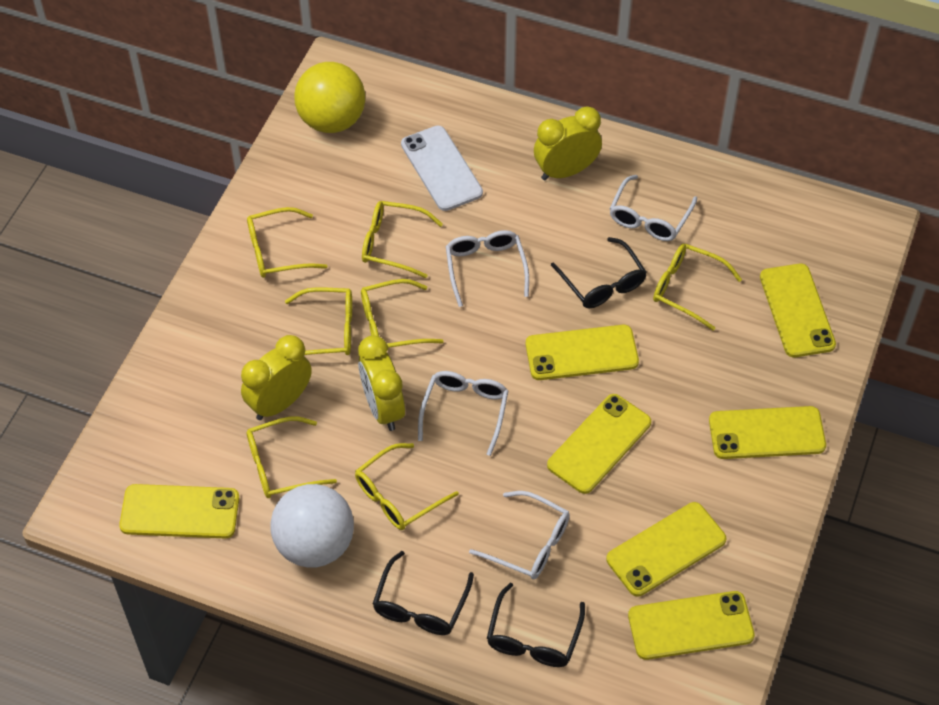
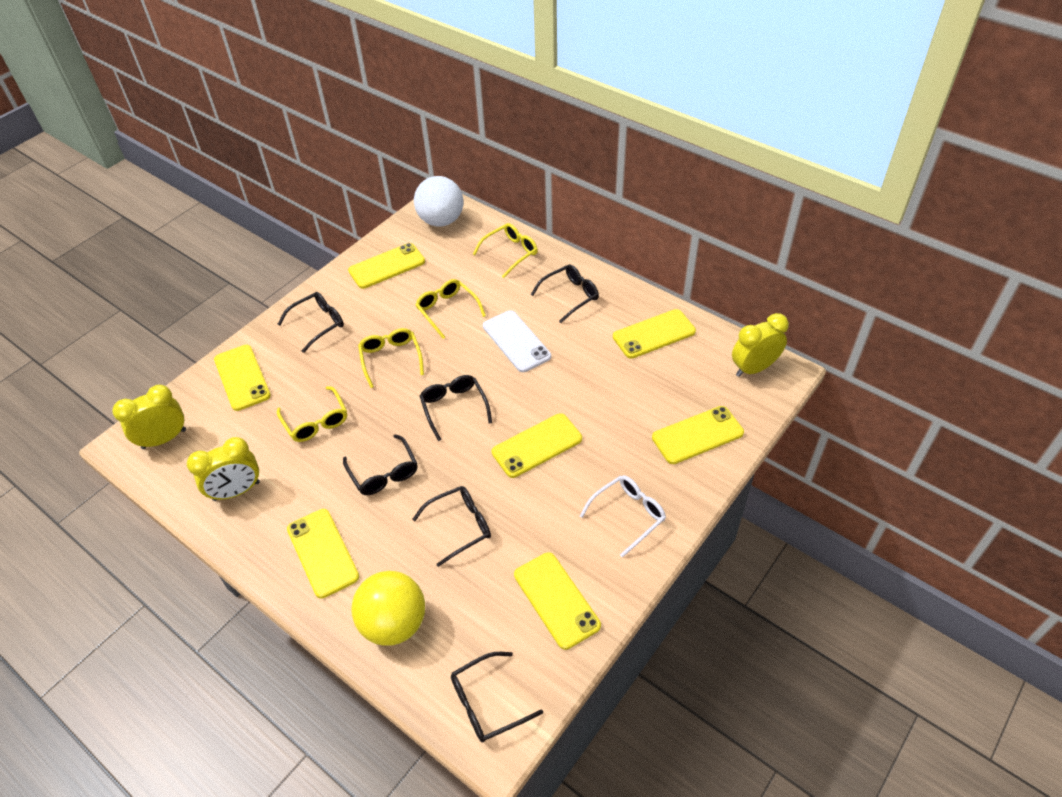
black glasses: [373,551,474,635] [487,582,585,667] [551,237,647,308] = 3 -> [278,292,344,353] [343,434,417,495] [412,486,491,567] [420,375,492,441] [451,652,543,742] [531,265,599,323] = 6
white glasses: [418,371,508,456] [446,230,529,307] [469,491,570,579] [610,175,697,241] = 4 -> [580,475,666,558] = 1
yellow glasses: [246,417,337,498] [247,207,327,278] [285,287,352,355] [355,443,459,530] [361,279,444,348] [362,201,443,278] [653,244,742,331] = 7 -> [277,386,347,442] [358,328,424,388] [415,279,486,339] [473,223,538,278] = 4

